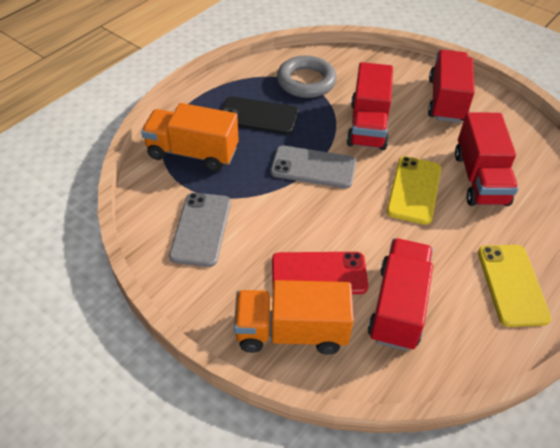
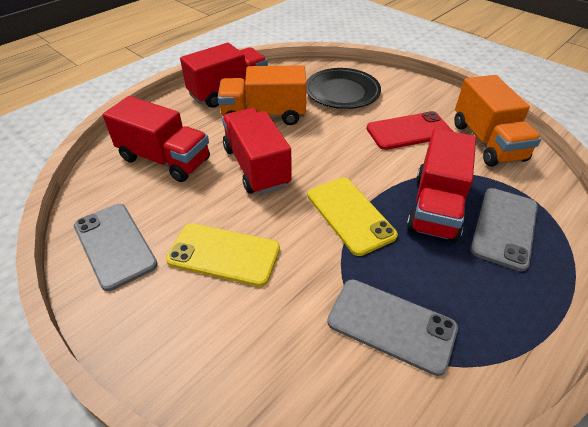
black phone: [222,96,299,134] = 1 -> none = 0
black plate: none = 0 -> [306,68,381,109] = 1
grey phone: [169,193,231,267] [271,146,356,188] = 2 -> [74,204,158,291] [327,279,458,376] [471,188,538,271] = 3
grey ring: [277,55,337,98] = 1 -> none = 0

